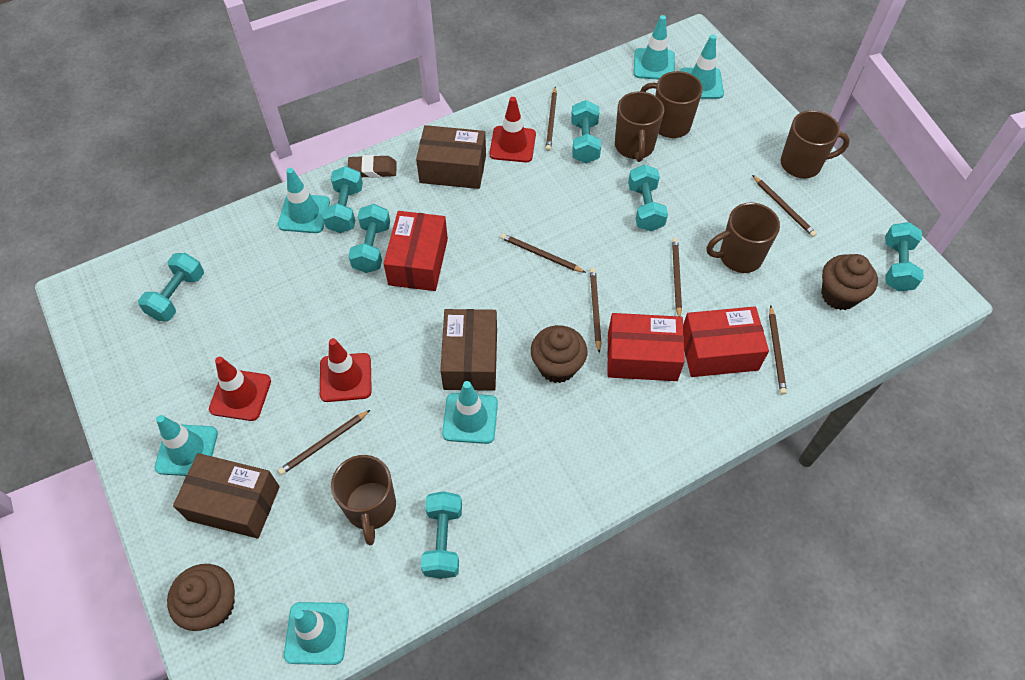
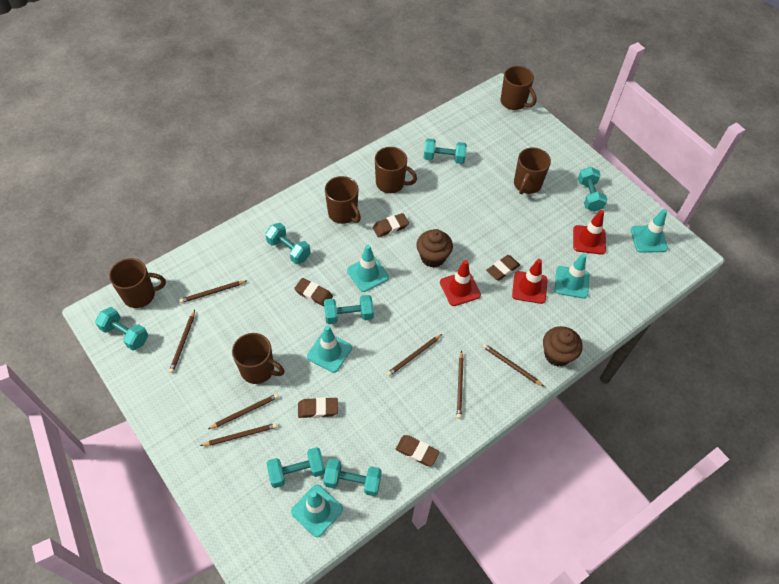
brown box: [173,453,280,539] [416,125,486,189] [440,309,497,391] = 3 -> none = 0
brown cupcake: [167,564,235,631] [531,325,587,383] [821,254,878,310] = 3 -> [416,229,453,268] [543,326,583,367] = 2
brown eraser: [348,155,397,178] = 1 -> [294,278,333,307] [298,397,338,418] [373,213,409,237] [396,435,439,466] [486,255,520,281] = 5
brown mug: [331,455,396,545] [615,91,664,162] [640,71,703,138] [707,202,780,273] [781,110,850,178] = 5 -> [109,258,166,308] [232,333,285,384] [325,176,361,224] [375,147,417,193] [501,66,537,110] [514,147,551,194] = 6
red box: [383,211,448,291] [607,313,685,381] [683,306,769,377] = 3 -> none = 0
turquoise traffic cone: [155,415,218,476] [278,168,330,233] [284,602,349,665] [442,381,498,444] [634,15,675,80] [680,35,724,99] = 6 -> [291,484,343,537] [307,325,352,373] [347,245,389,292] [554,253,589,299] [631,209,668,253] = 5

